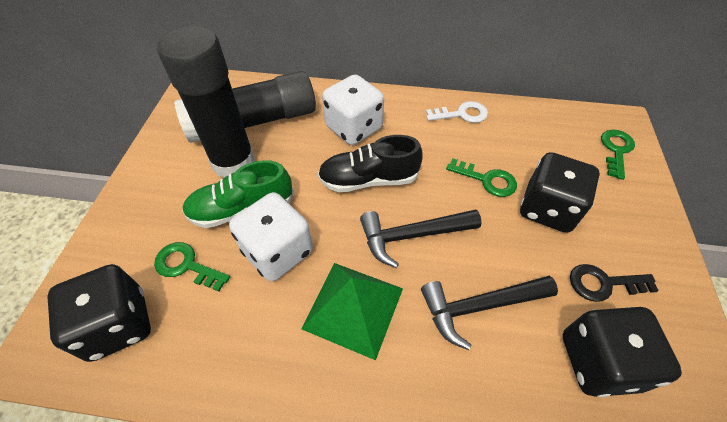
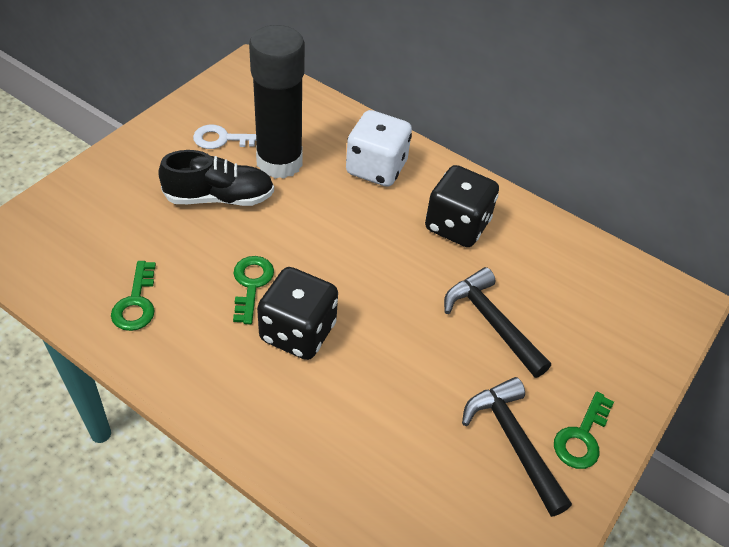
black dice: [47,264,151,362] [520,152,600,233] [563,307,682,398] = 3 -> [257,267,338,360] [425,165,499,247] = 2
black glue stick: [157,26,256,178] [174,71,316,143] = 2 -> [249,25,305,179] = 1
black key: [570,264,659,302] = 1 -> none = 0
green pyramid: [301,263,403,360] = 1 -> none = 0
green shoe: [182,160,294,228] = 1 -> none = 0
white dice: [229,192,313,281] [322,74,384,145] = 2 -> [346,110,412,187] = 1

